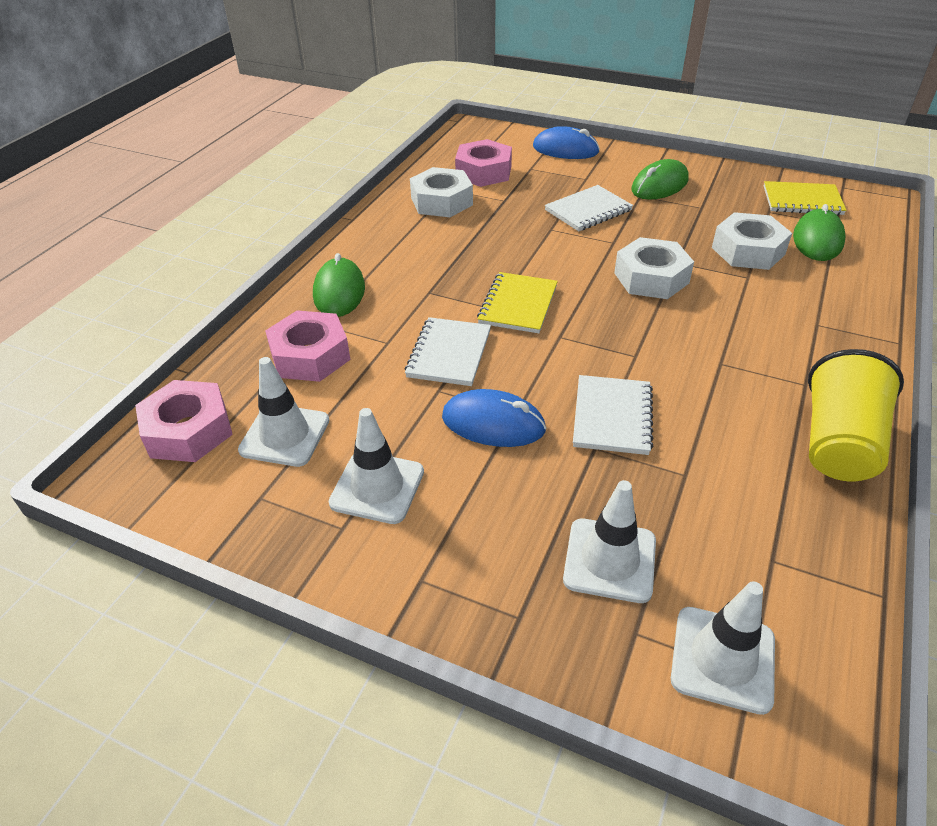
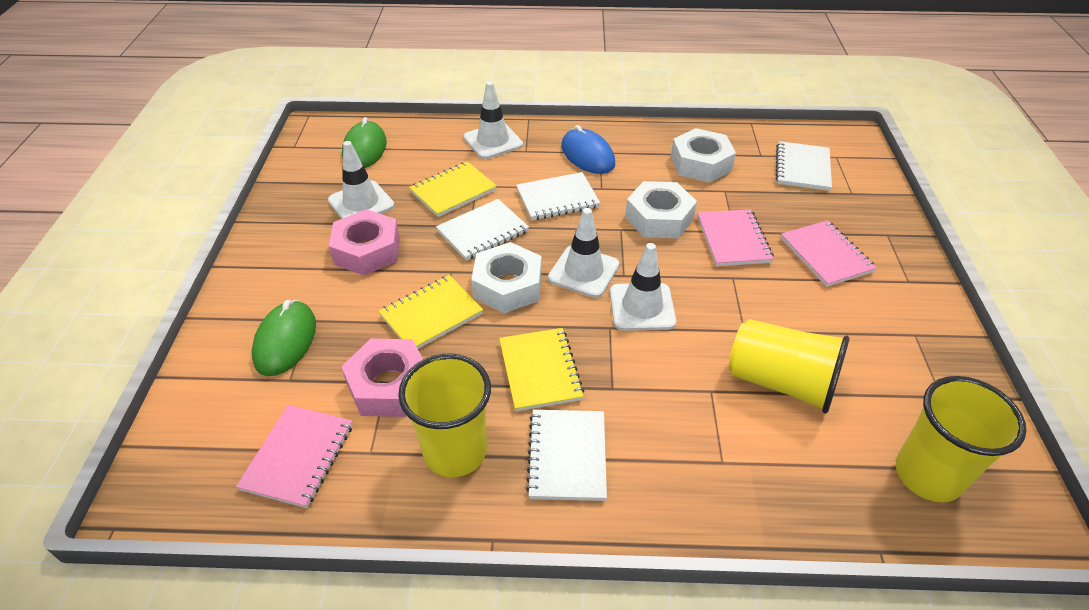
blue mouse: [442,389,546,447] [533,126,600,159] = 2 -> [561,125,615,174] = 1
green mouse: [313,253,365,317] [631,159,689,200] [793,204,845,261] = 3 -> [252,300,316,376] [342,117,387,168] = 2
pink notebook: none = 0 -> [236,405,353,508] [697,209,774,266] [781,220,877,287] = 3
pink nut: [135,380,233,462] [265,310,351,382] [455,139,512,187] = 3 -> [329,209,400,275] [342,339,423,417] = 2
white notebook: [405,317,491,386] [545,185,633,231] [573,375,653,455] = 3 -> [436,199,529,261] [516,172,600,220] [526,410,607,501] [776,141,832,191] = 4
yellow cup: [808,349,904,481] = 1 -> [398,354,491,477] [729,319,849,413] [896,376,1026,502] = 3
yellow notebook: [477,272,558,333] [764,181,847,215] = 2 -> [378,275,483,349] [409,161,497,217] [499,328,584,411] = 3

